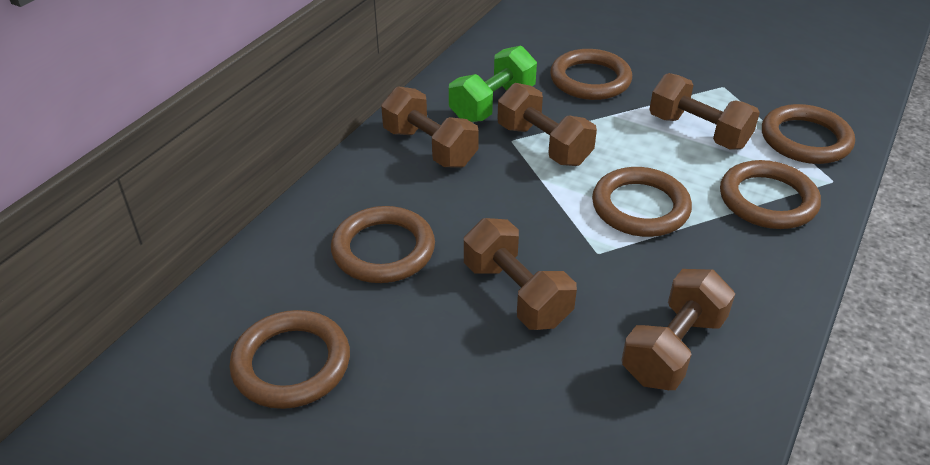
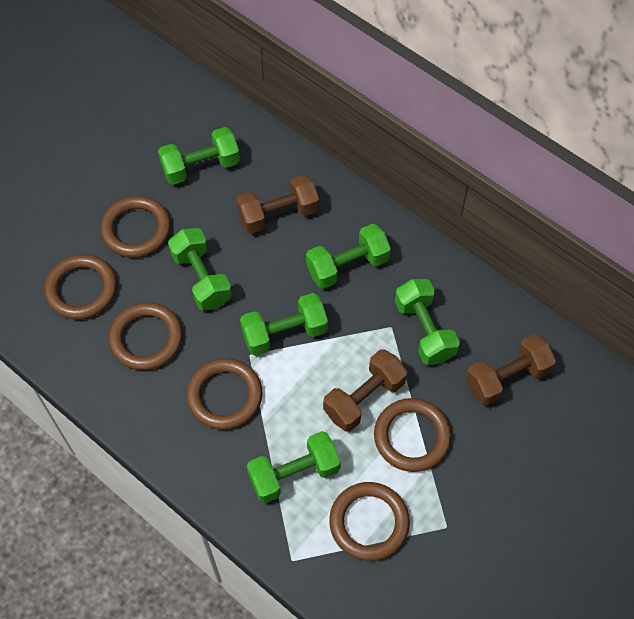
brown dumbbell: [381,86,479,168] [464,218,577,330] [498,83,597,166] [621,269,735,390] [649,73,760,150] = 5 -> [236,174,319,234] [323,349,407,432] [465,334,556,406] = 3
green dumbbell: [449,45,537,122] = 1 -> [158,127,240,185] [168,228,232,311] [240,293,328,356] [247,431,341,503] [306,224,391,289] [395,279,460,365] = 6

